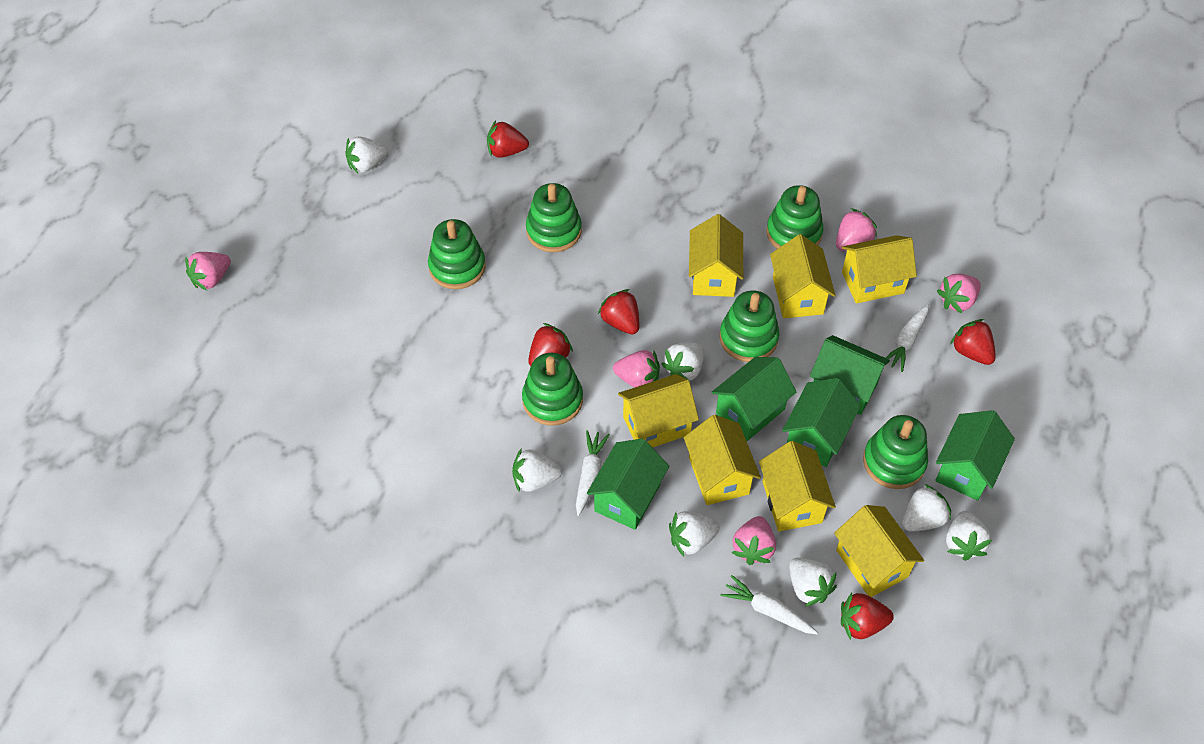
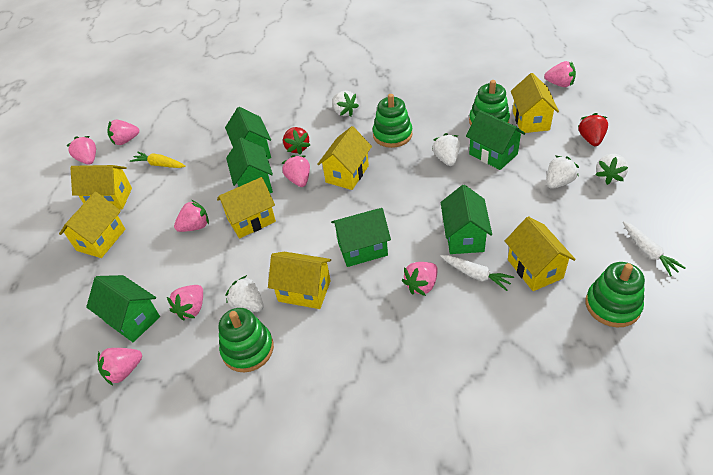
green house: [587,439,669,530] [711,357,796,441] [782,378,861,467] [810,335,890,415] [935,410,1015,501] = 5 -> [86,275,160,342] [225,107,271,159] [226,137,273,193] [331,208,391,267] [441,185,492,254] [466,110,525,170] = 6
green stacking toy: [428,219,486,289] [522,353,583,426] [526,183,582,252] [719,291,779,362] [766,185,823,249] [863,415,928,489] = 6 -> [219,308,274,373] [373,94,413,148] [469,80,510,126] [586,262,645,328] = 4
pink strawberry: [185,252,231,291] [613,350,660,388] [732,516,776,565] [836,208,877,251] [937,274,981,314] = 5 -> [67,136,96,165] [98,348,142,386] [107,120,139,145] [167,285,203,321] [174,200,209,232] [282,155,310,187] [402,262,438,296] [544,61,576,87] = 8
red strawberry: [487,121,529,158] [528,323,573,366] [598,289,639,335] [841,593,894,640] [950,319,996,365] = 5 -> [283,127,310,155] [578,113,608,146] = 2
white carrot: [576,430,610,516] [721,575,818,634] [886,303,929,372] = 3 -> [440,255,514,291] [623,221,685,276] = 2
white strawberry: [346,136,388,173] [512,448,562,493] [661,342,704,382] [669,511,720,556] [789,558,837,607] [902,484,951,532] [946,511,992,561] = 7 -> [226,275,264,312] [332,91,359,116] [433,133,460,166] [547,156,579,189] [595,154,628,185] = 5
yellow carrot: none = 0 -> [130,151,186,168] = 1

